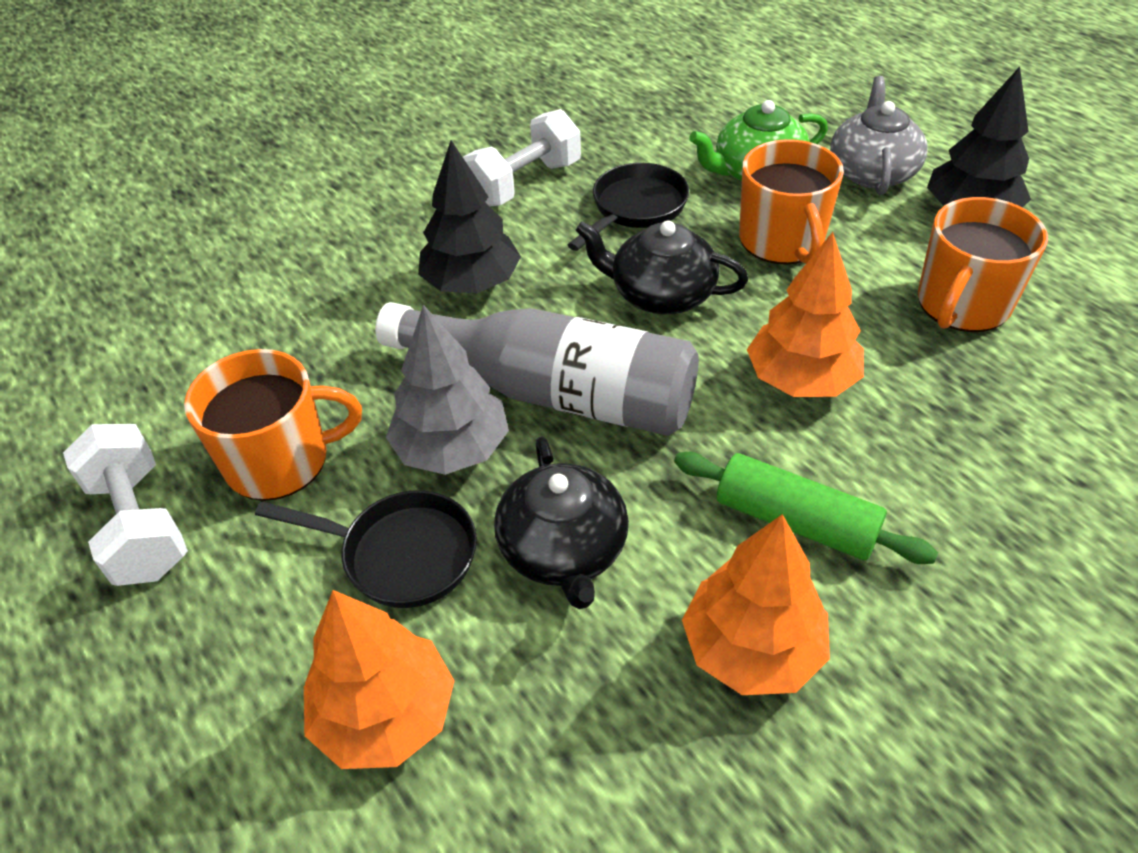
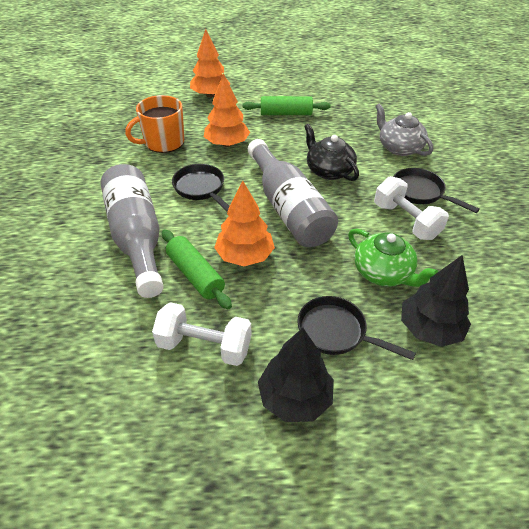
black pan: [255,490,477,608] [568,163,689,251] = 2 -> [172,164,229,212] [297,296,416,360] [393,168,480,213] = 3
black teapot: [494,436,629,609] [575,221,748,314] = 2 -> [304,124,359,181] = 1
green rolling pin: [674,452,938,564] = 1 -> [162,229,232,309] [242,96,331,115] = 2
grey bottle: [375,302,699,436] = 1 -> [101,164,164,298] [248,139,338,247] = 2
grey tree: [386,305,509,475] = 1 -> none = 0
orange mug: [184,349,362,501] [739,139,844,265] [918,197,1048,332] = 3 -> [125,95,184,153] = 1

